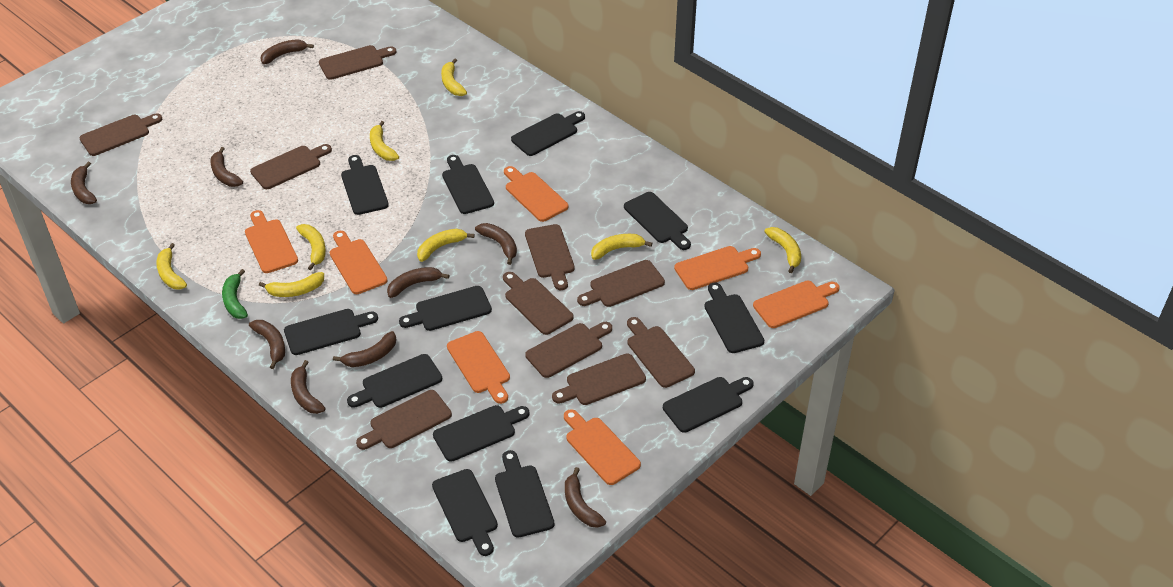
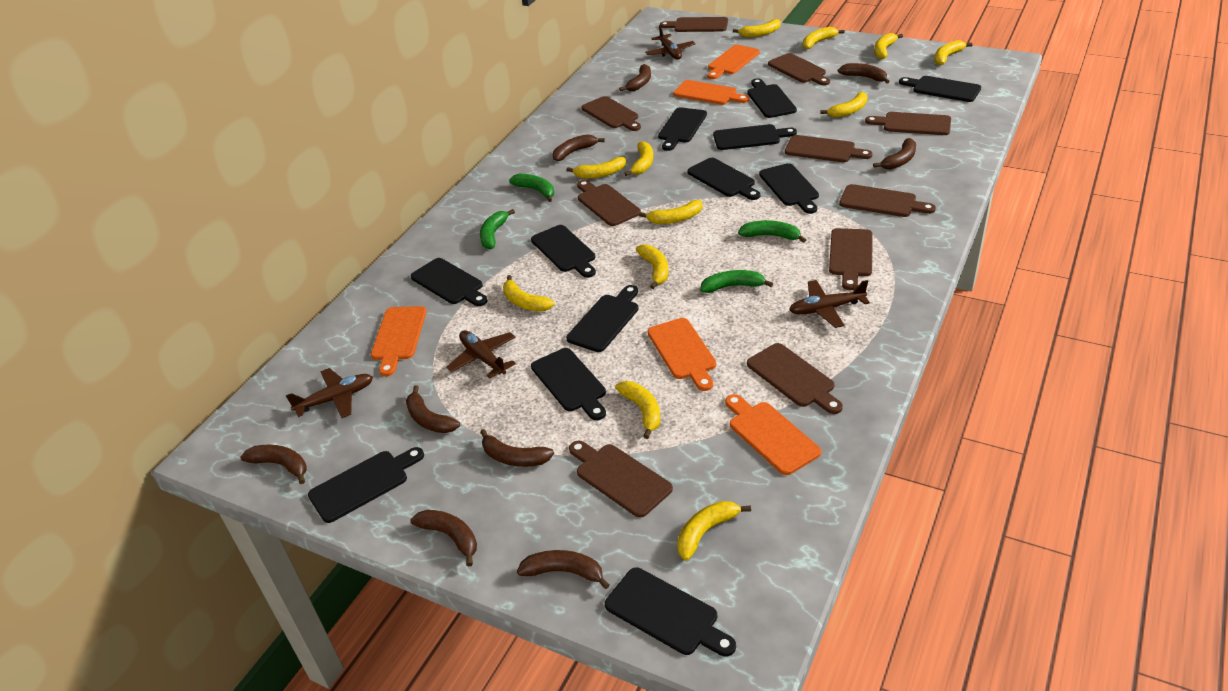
brown plane: none = 0 -> [286,368,373,418] [446,330,516,378] [645,25,695,60] [789,280,870,328] = 4
green banana: [222,269,248,319] = 1 -> [480,209,515,249] [509,174,554,202] [701,270,773,293] [738,220,806,243] = 4
orange cutting board: [245,210,298,273] [330,231,388,294] [447,331,510,404] [504,166,569,222] [564,409,641,485] [674,246,761,290] [753,281,840,328] = 7 -> [371,306,426,377] [648,318,716,391] [673,80,749,105] [707,45,760,79] [725,394,821,475] = 5
yellow banana: [156,243,187,290] [259,272,324,297] [296,224,326,270] [370,121,399,161] [417,229,474,262] [441,58,467,96] [591,234,652,260] [764,227,801,273] = 8 -> [503,275,555,311] [567,157,626,179] [615,381,660,439] [624,141,653,176] [636,245,668,289] [639,200,702,224] [677,501,751,561] [733,19,781,38] [803,27,844,49] [820,92,868,118] [874,33,903,59] [934,40,972,66] = 12

